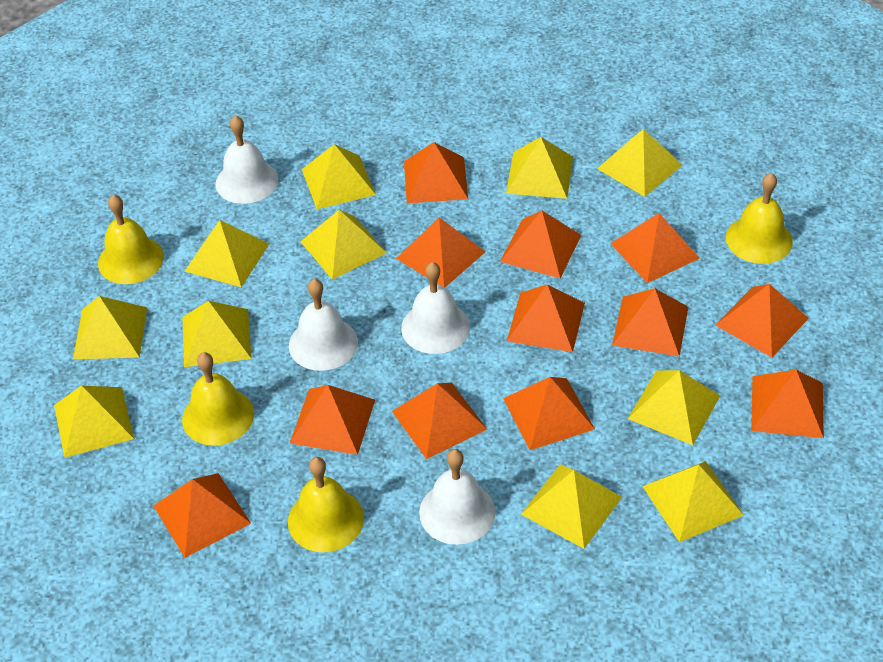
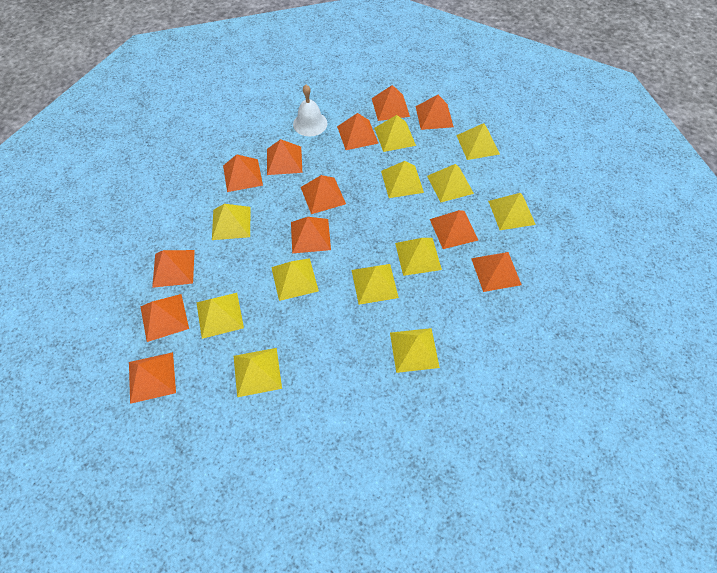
white bell: [216,116,278,204] [289,279,358,371] [401,262,470,354] [419,449,496,545] = 4 -> [293,85,328,136] = 1
yellow bell: [98,194,164,284] [182,352,254,446] [288,457,364,552] [726,173,793,264] = 4 -> none = 0
yellow pyramid: [54,385,134,458] [73,296,147,359] [182,301,251,367] [185,220,269,287] [301,210,387,280] [302,144,376,209] [506,137,573,199] [521,464,622,549] [597,129,682,197] [628,370,720,445] [642,461,744,542] = 11 -> [196,293,244,339] [212,204,250,240] [234,348,282,397] [271,258,319,301] [352,264,399,305] [374,115,416,152] [381,161,424,198] [390,328,440,373] [395,238,442,276] [427,164,474,202] [456,123,500,160] [488,193,536,230] = 12

